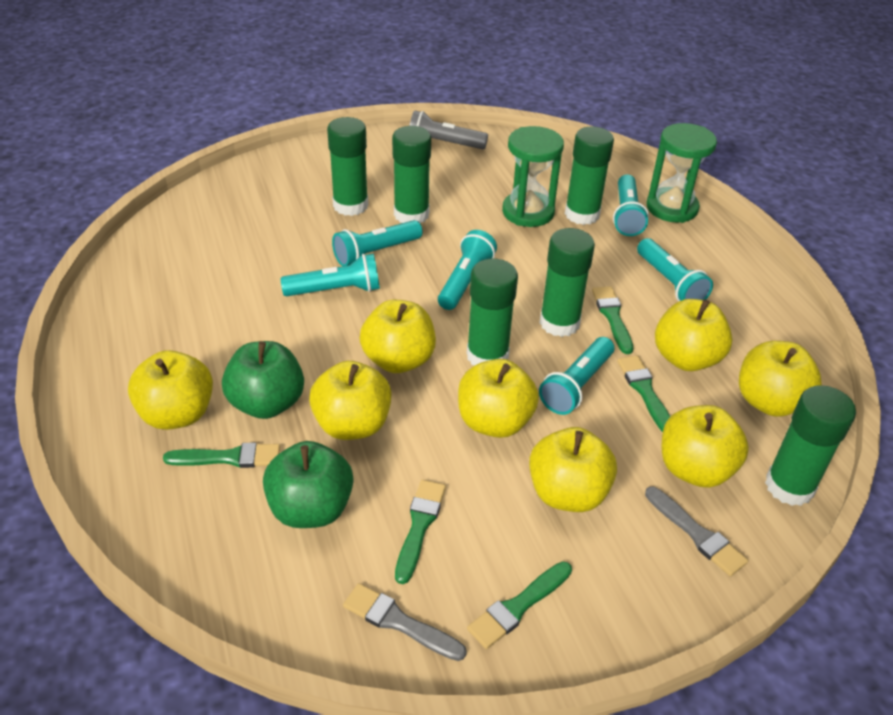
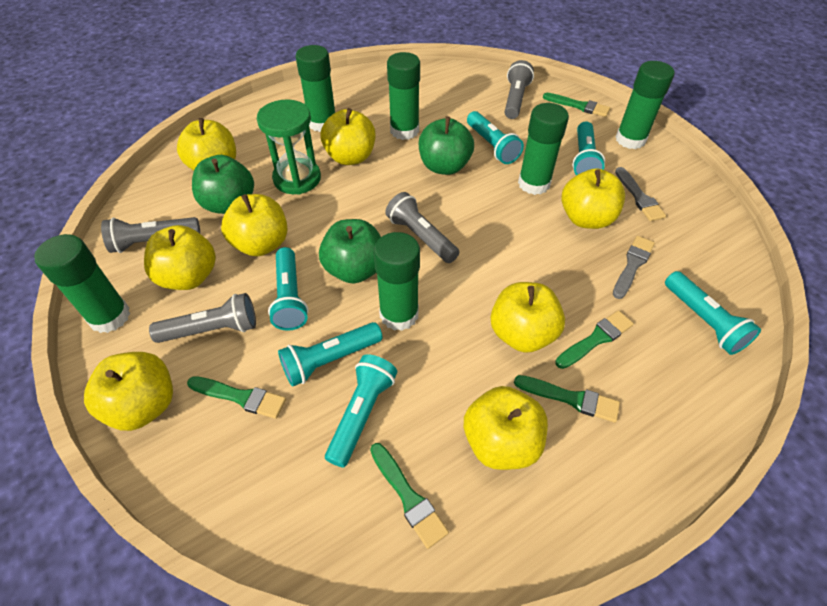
green apple: [222,341,304,419] [263,441,353,528] = 2 -> [192,155,254,214] [319,219,381,284] [419,117,474,175] = 3
green hourglass: [502,126,564,227] [646,123,717,223] = 2 -> [257,100,321,195] = 1
grey flashlight: [409,111,488,149] = 1 -> [101,217,200,253] [149,293,256,343] [385,192,459,263] [505,60,534,119] = 4

